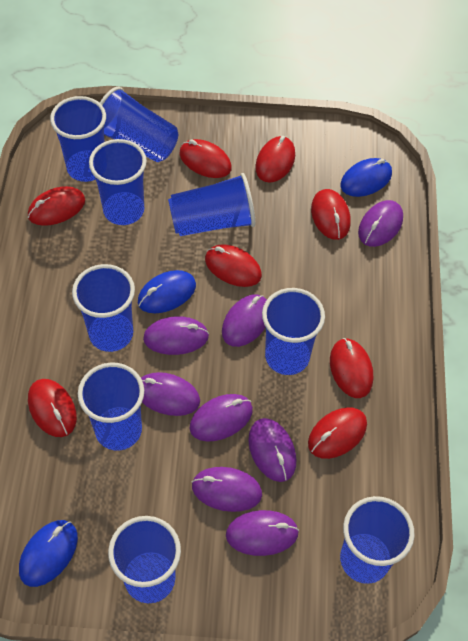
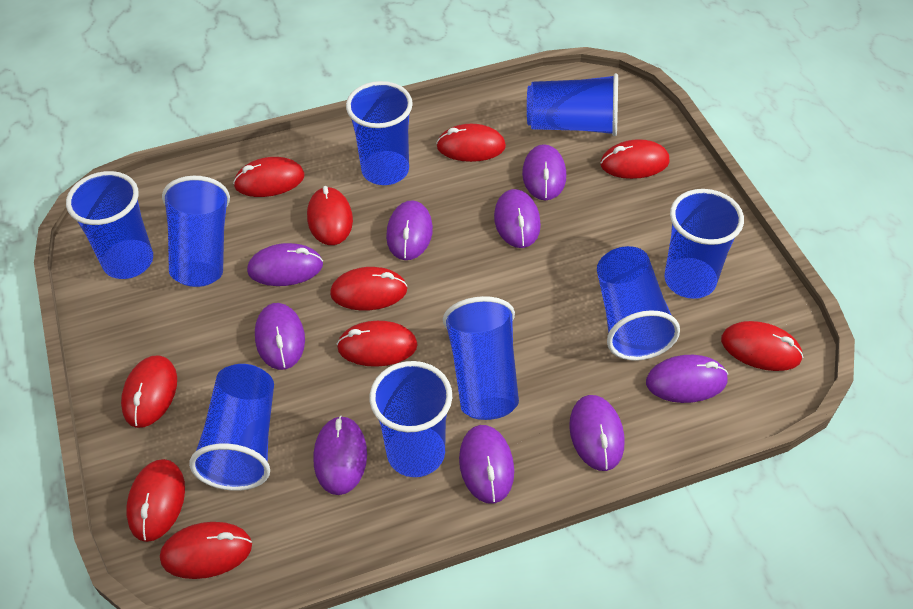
blue mouse: [19,520,78,587] [138,270,196,313] [340,158,392,197] = 3 -> none = 0
purple mouse: [141,372,200,416] [143,316,209,355] [189,394,253,442] [192,467,262,512] [222,295,267,347] [226,510,299,556] [248,418,296,482] [358,200,403,247] = 8 -> [247,243,323,286] [255,303,305,370] [313,415,367,495] [386,200,433,260] [459,425,514,504] [494,189,541,248] [522,144,566,200] [569,395,625,471] [646,355,728,403] = 9
red mouse: [28,186,85,226] [28,379,77,437] [180,139,232,178] [205,244,262,287] [255,136,295,183] [308,407,367,459] [311,189,351,240] [330,338,373,398] = 8 -> [121,356,177,428] [126,459,185,542] [160,522,252,579] [233,157,305,197] [307,186,353,245] [330,267,408,310] [337,321,418,367] [436,124,506,162] [600,139,670,179] [721,321,803,371] = 10

